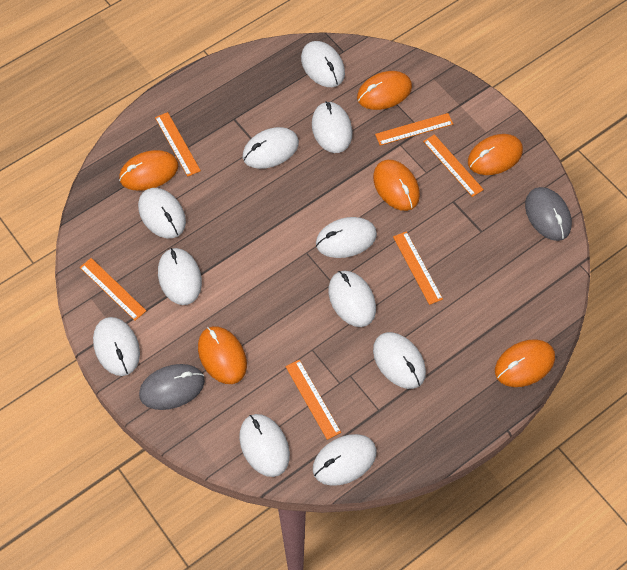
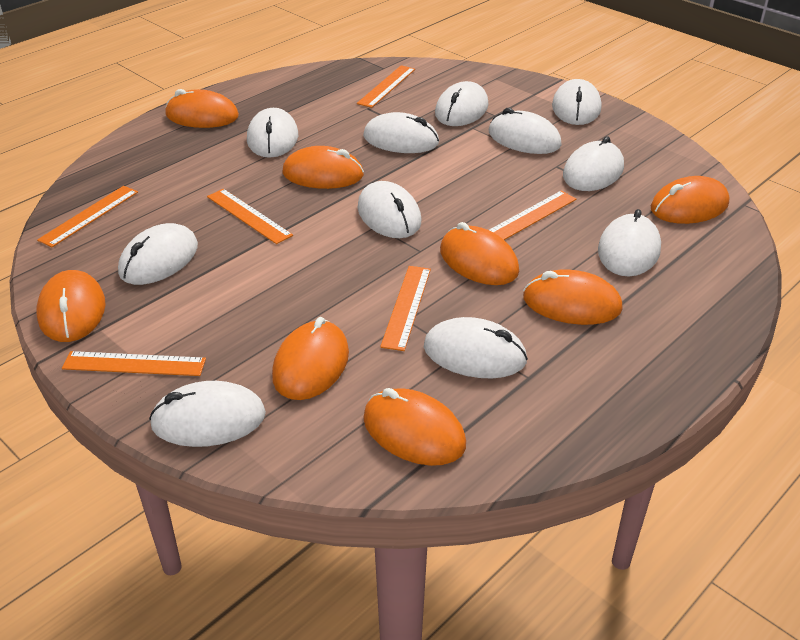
grey mouse: [139,364,205,410] [525,187,572,241] = 2 -> none = 0
orange mouse: [119,150,179,191] [198,326,247,384] [357,71,412,110] [373,160,420,211] [468,134,523,175] [495,339,555,387] = 6 -> [36,270,106,342] [165,89,239,128] [272,317,349,400] [282,146,364,189] [363,388,466,466] [440,222,519,285] [523,270,623,325] [651,176,729,224] = 8

